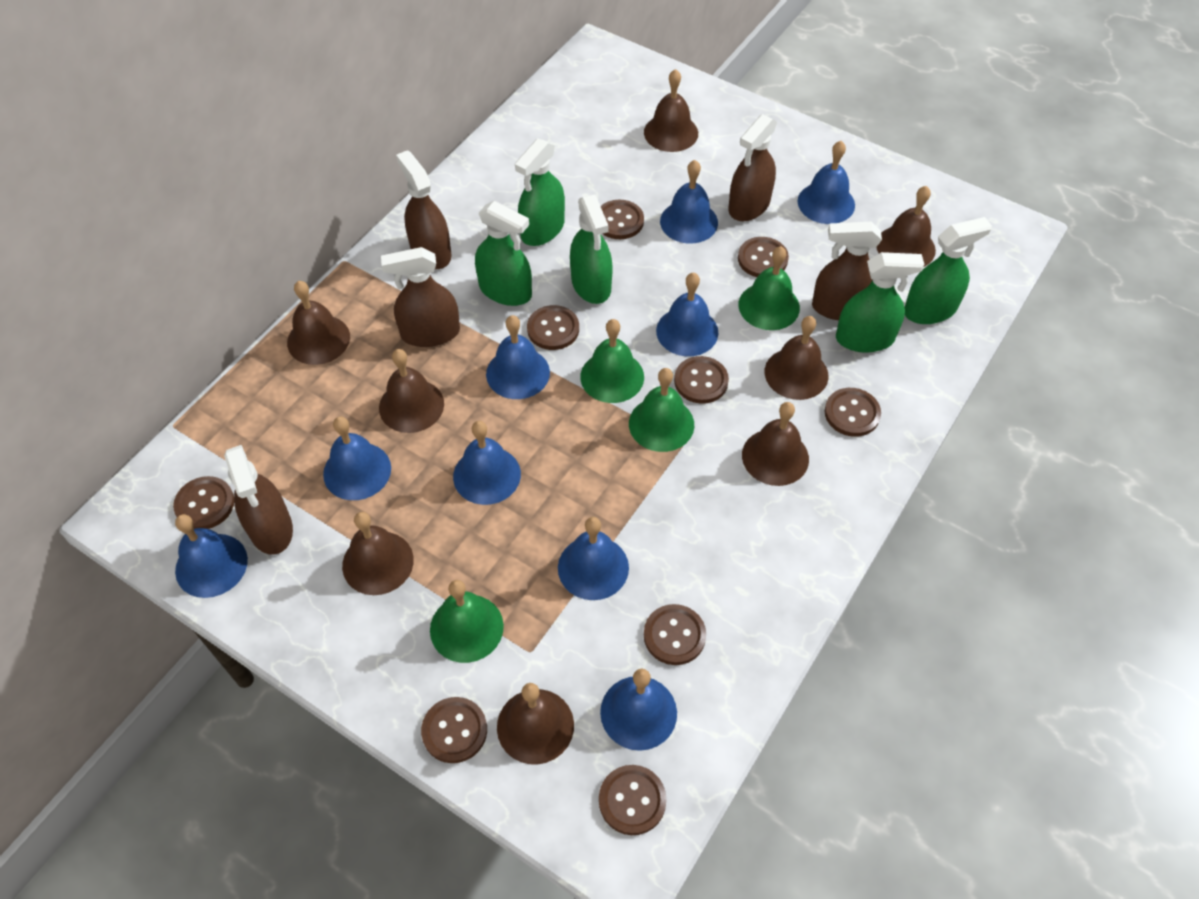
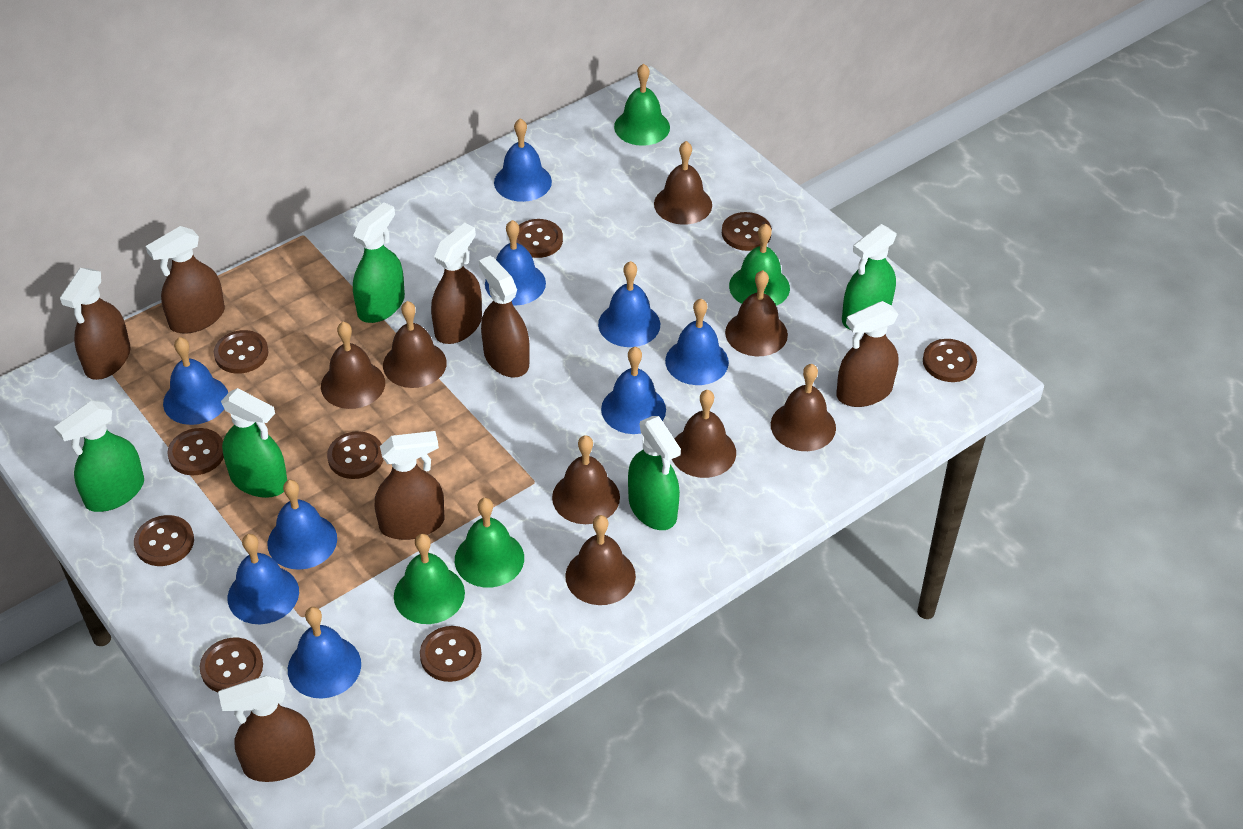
brown spray bottle: [224,445,293,555] [381,247,460,347] [396,150,452,269] [729,114,777,221] [812,222,882,320] = 5 -> [60,268,131,380] [146,226,225,334] [218,676,315,782] [375,431,444,540] [431,223,482,344] [479,256,530,377] [836,301,899,407] = 7

